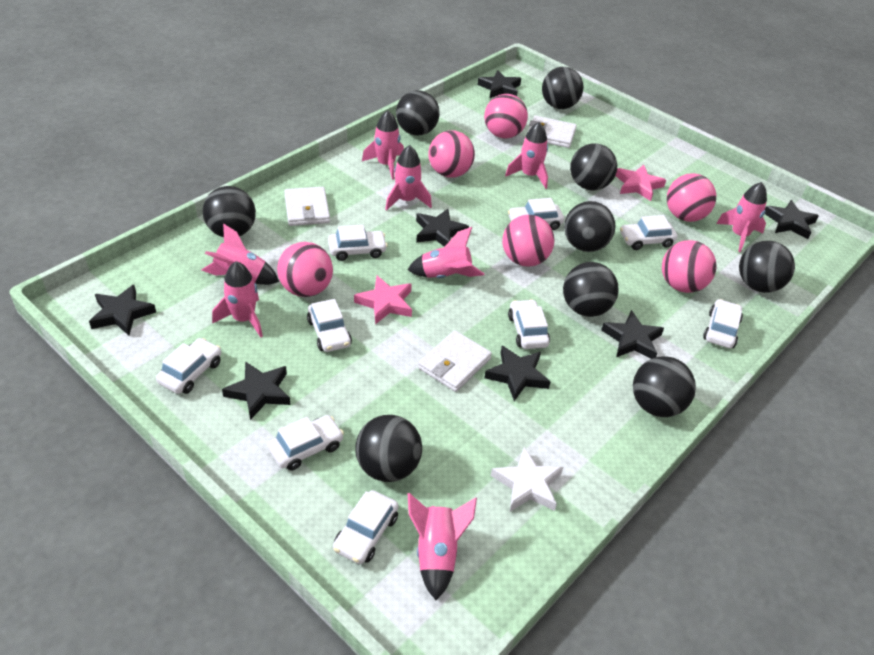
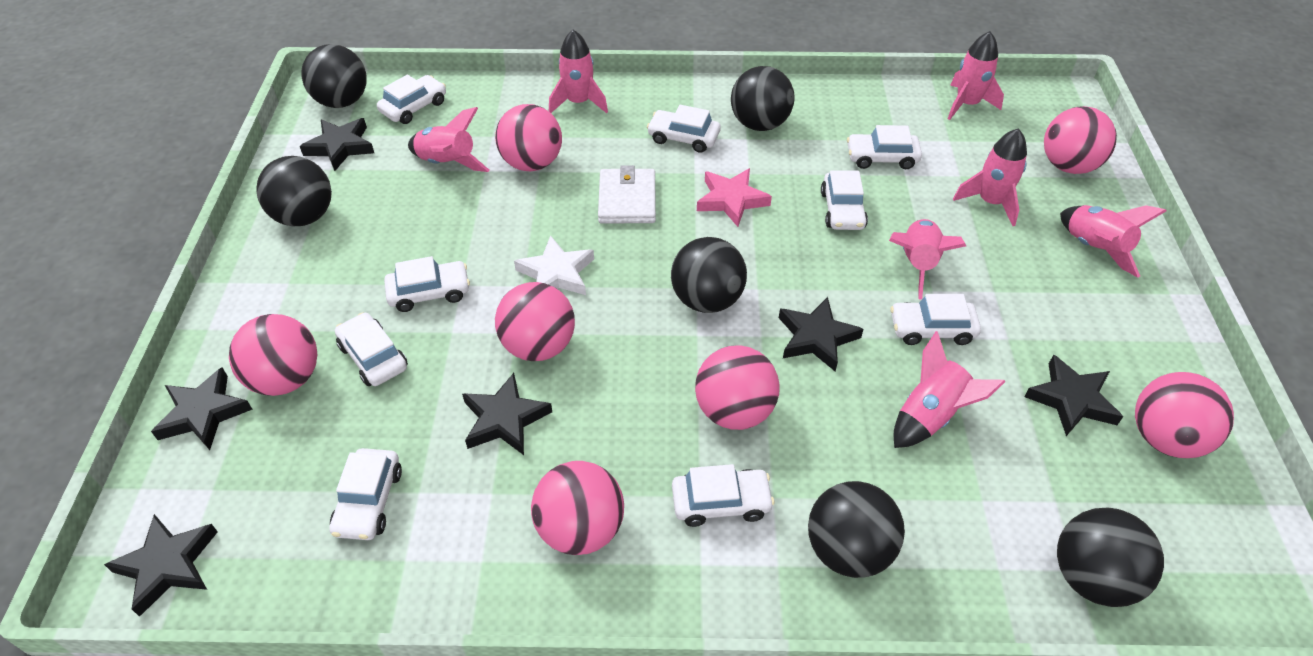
black ball: [203,186,256,237] [355,415,422,482] [396,90,440,135] [542,67,583,109] [563,262,619,317] [564,201,616,252] [570,143,617,191] [633,356,696,417] [739,241,795,293] = 9 -> [256,156,332,226] [301,44,367,108] [671,237,747,313] [731,66,795,131] [808,481,905,578] [1057,508,1164,607] = 6
black star: [89,285,156,335] [222,361,290,420] [416,209,469,247] [477,70,521,98] [484,346,551,401] [601,310,664,359] [765,200,819,239] = 7 -> [104,514,218,617] [151,367,252,450] [300,118,374,171] [462,373,552,455] [779,297,864,372] [1024,355,1123,436] = 6
pink ball: [277,242,333,297] [428,130,475,177] [484,94,528,138] [502,215,554,267] [662,240,717,293] [667,173,716,222] = 6 -> [229,314,317,396] [495,104,562,171] [495,282,575,361] [531,461,624,555] [695,345,780,430] [1044,106,1117,174] [1135,372,1234,458] = 7
pink rocket: [202,223,279,285] [212,261,263,338] [362,110,404,180] [385,145,432,210] [408,227,485,278] [408,493,477,600] [505,122,548,189] [716,182,767,252] = 8 -> [408,107,490,172] [549,30,608,113] [889,219,966,300] [894,331,1005,448] [948,31,1004,120] [953,128,1027,226] [1060,205,1167,277] = 7
pink star: [354,276,412,324] [615,165,666,201] = 2 -> [697,168,772,227] = 1
white wallet: [284,187,330,226] [418,330,492,392] [528,116,577,148] = 3 -> [598,165,656,224] = 1

